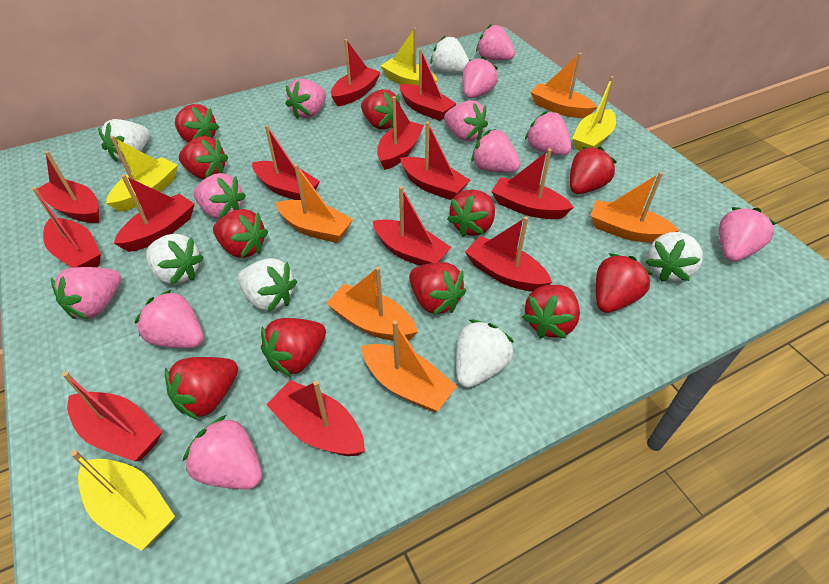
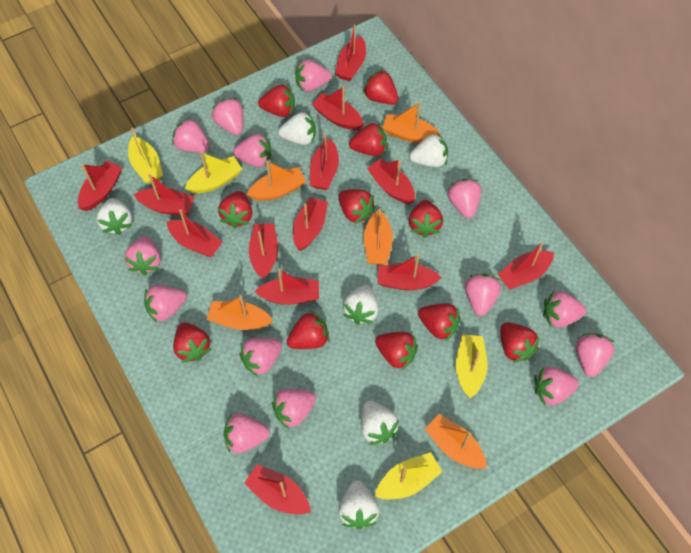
pink strawberry: [51,267,121,320] [135,289,204,348] [183,415,262,489] [193,173,246,219] [286,79,326,119] [444,100,488,141] [462,56,498,98] [471,129,521,173] [476,24,515,60] [525,111,572,155] [719,207,777,261] = 11 -> [125,236,161,275] [144,285,187,322] [172,118,210,153] [212,98,244,135] [224,413,270,453] [233,134,271,167] [240,338,282,377] [272,389,316,429] [295,60,332,92] [447,179,481,218] [465,274,501,316] [534,367,579,405] [543,291,586,328] [576,333,614,377] = 14

